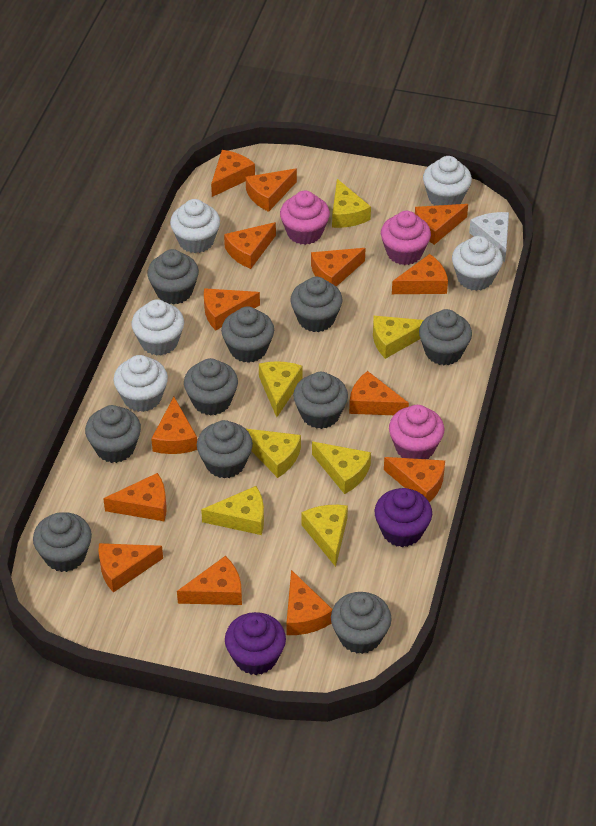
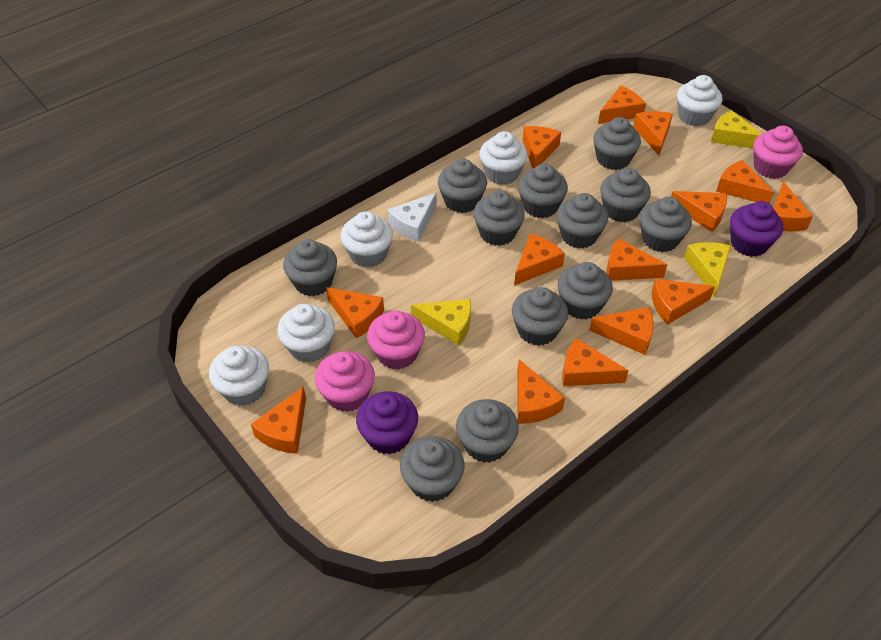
grey cupcake: [33,512,92,572] [85,405,141,463] [147,249,199,305] [184,358,238,415] [197,420,253,478] [221,306,274,363] [290,277,343,332] [293,372,348,429] [331,592,392,654] [419,309,472,365] = 10 -> [283,239,337,296] [400,436,464,502] [438,159,487,213] [456,399,519,463] [473,190,525,246] [512,287,568,346] [518,164,568,218] [557,193,608,249] [557,262,613,320] [593,117,641,170] [600,168,651,222] [640,197,692,252] = 12
yellow cheese: [201,486,264,535] [246,429,301,478] [259,361,303,417] [301,505,348,567] [312,442,371,494] [332,179,371,228] [373,316,423,359] = 7 -> [411,299,471,345] [684,242,731,297] [711,110,762,149] = 3

